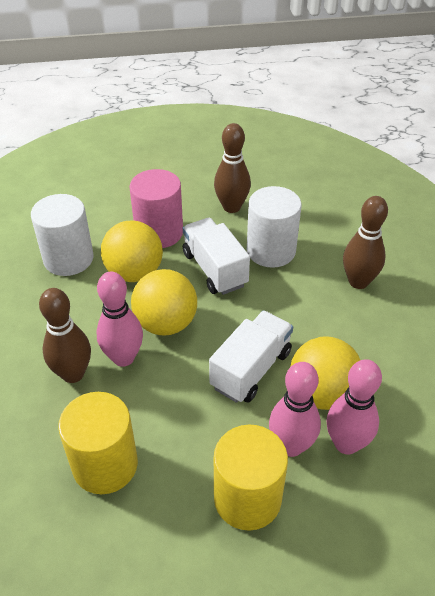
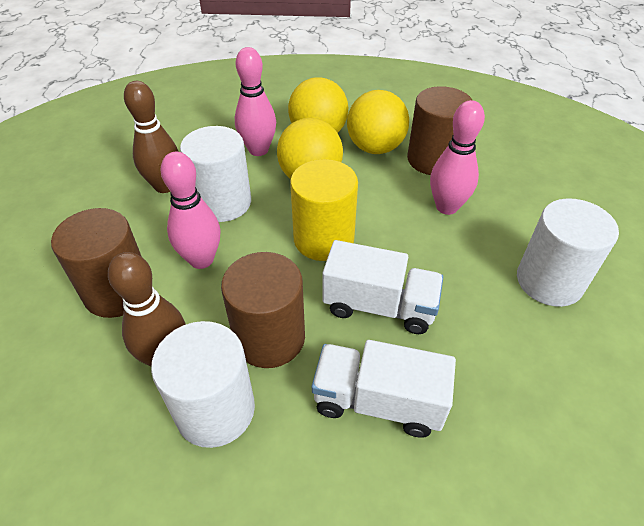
brown bowling pin: [39,288,91,383] [214,123,251,213] [343,196,388,289] = 3 -> [108,252,186,366] [124,81,179,193] = 2
brown cylinder: none = 0 -> [51,208,142,318] [221,252,305,368] [407,86,472,175] = 3
pink cylinder: [130,169,183,248] = 1 -> none = 0
white cylinder: [31,194,94,276] [247,186,301,268] = 2 -> [151,321,255,448] [180,126,251,222] [517,198,619,307] = 3
yellow cylinder: [58,392,138,494] [214,425,288,531] = 2 -> [290,159,358,261] = 1

